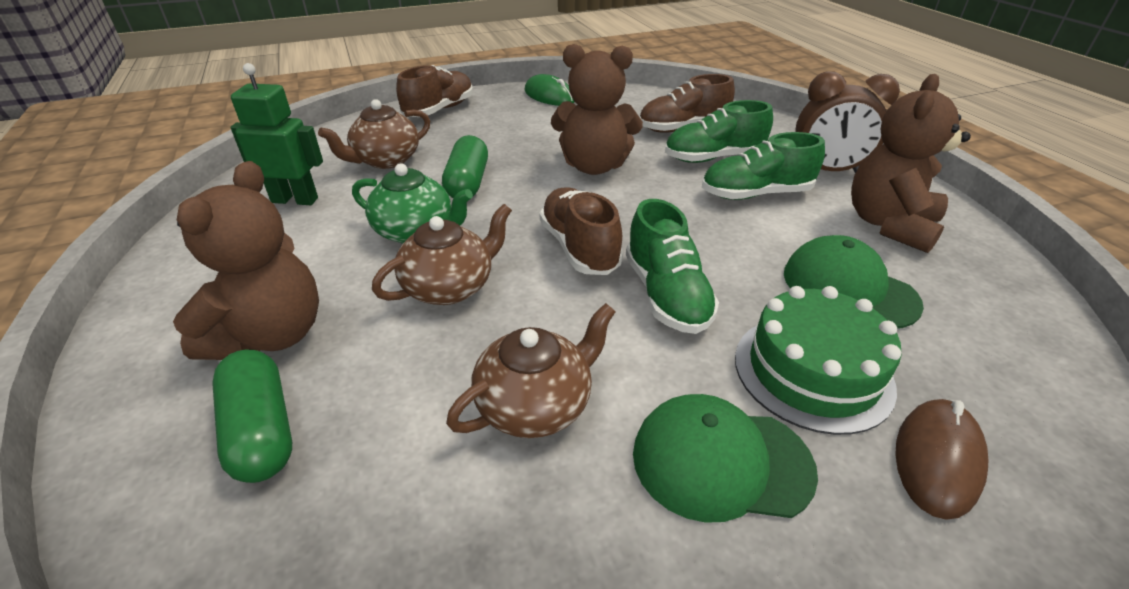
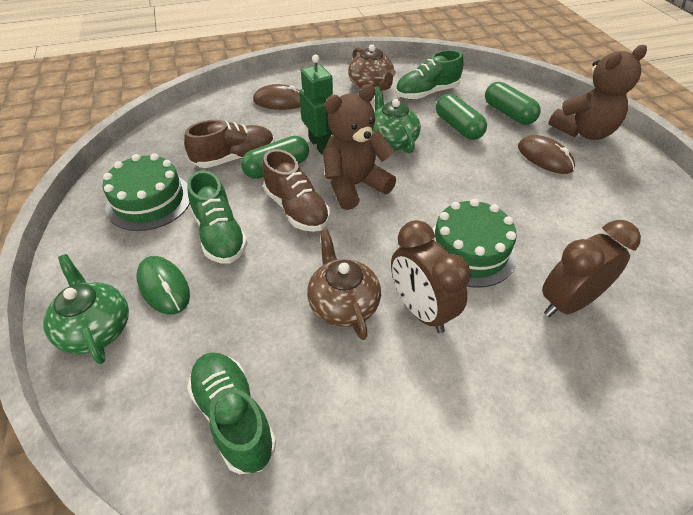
brown clock: [795,72,900,173] = 1 -> [391,220,471,333] [542,220,641,317] = 2
brown mouse: [895,399,988,520] = 1 -> [253,84,300,110] [518,135,575,174] = 2
brown shoe: [396,65,473,117] [539,187,623,275] [639,74,735,133] = 3 -> [184,120,275,168] [262,149,330,232] = 2
brown teapot: [318,99,430,169] [372,204,512,305] [446,303,616,438] = 3 -> [307,230,381,340] [348,44,396,91] = 2
brown teddy bear: [173,161,319,360] [551,44,643,175] [851,74,971,253] = 3 -> [323,84,396,210] [549,45,647,140] = 2
green cake: [735,286,902,435] = 1 -> [103,154,190,231] [432,199,517,288] = 2
green cap: [633,394,818,523] [784,235,924,329] = 2 -> none = 0
green capsule: [212,350,292,483] [442,135,488,198] = 2 -> [241,136,309,179] [436,94,487,140] [485,82,541,125] = 3
green teapot: [352,163,473,243] = 1 -> [43,254,129,364] [372,86,421,153] = 2

